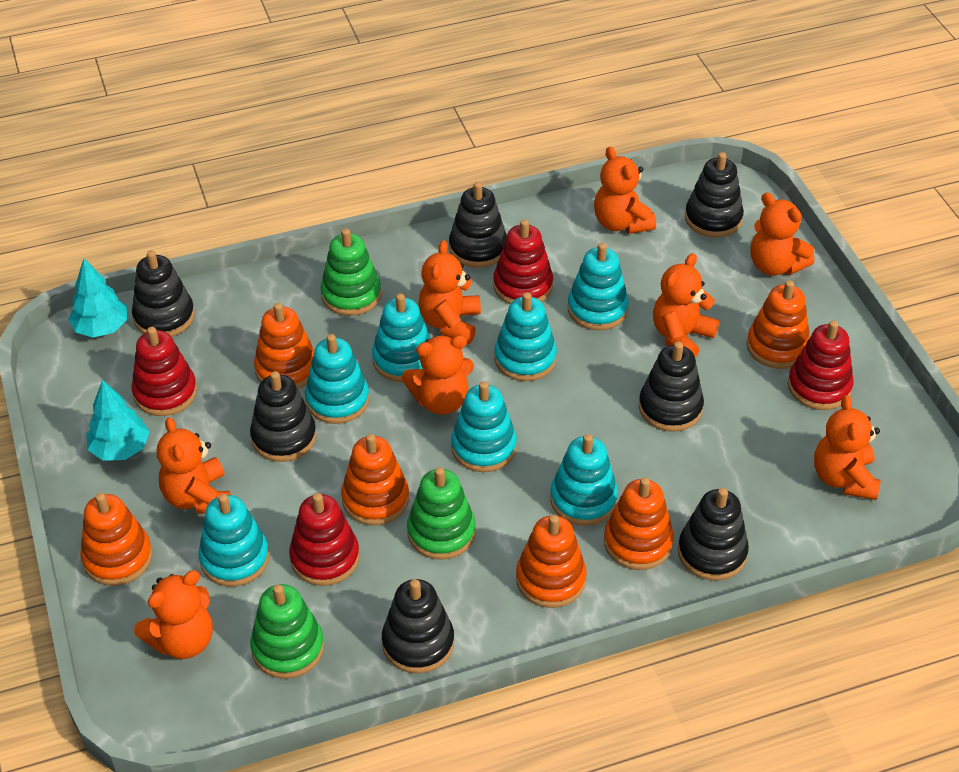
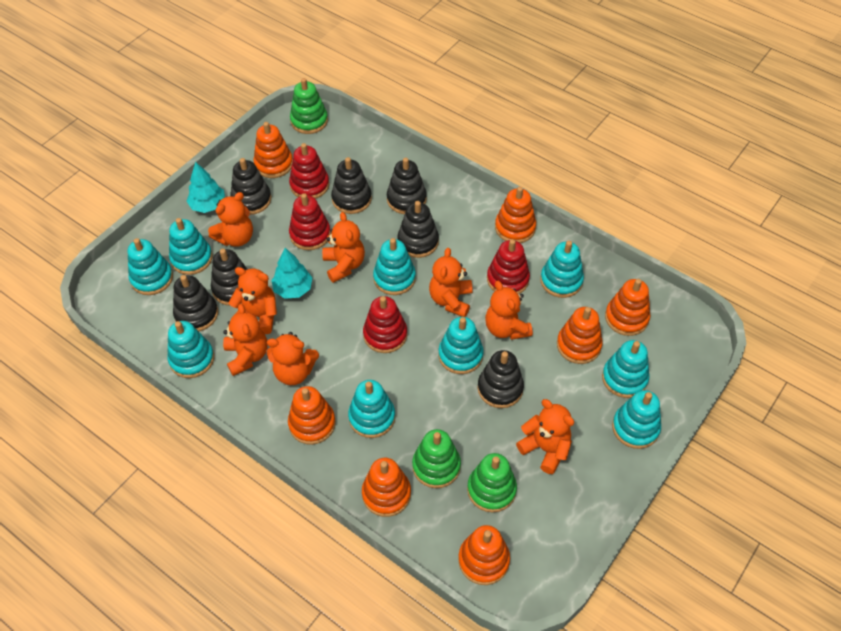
orange stacking toy: [80,493,152,586] [254,303,314,389] [341,434,409,525] [516,515,587,608] [604,477,674,570] [747,280,810,369] = 6 -> [253,122,293,178] [288,386,336,445] [362,458,411,517] [458,525,510,585] [495,187,536,243] [557,307,603,364] [605,279,651,336] = 7
turquoise stacking toy: [198,494,270,586] [305,334,370,424] [372,293,431,382] [451,381,517,472] [494,292,557,381] [550,434,618,526] [568,243,629,330] = 7 -> [128,238,173,295] [167,321,214,378] [169,218,212,275] [348,380,395,438] [373,238,416,295] [438,317,484,374] [540,241,584,298] [602,340,649,398] [612,390,661,449] = 9

